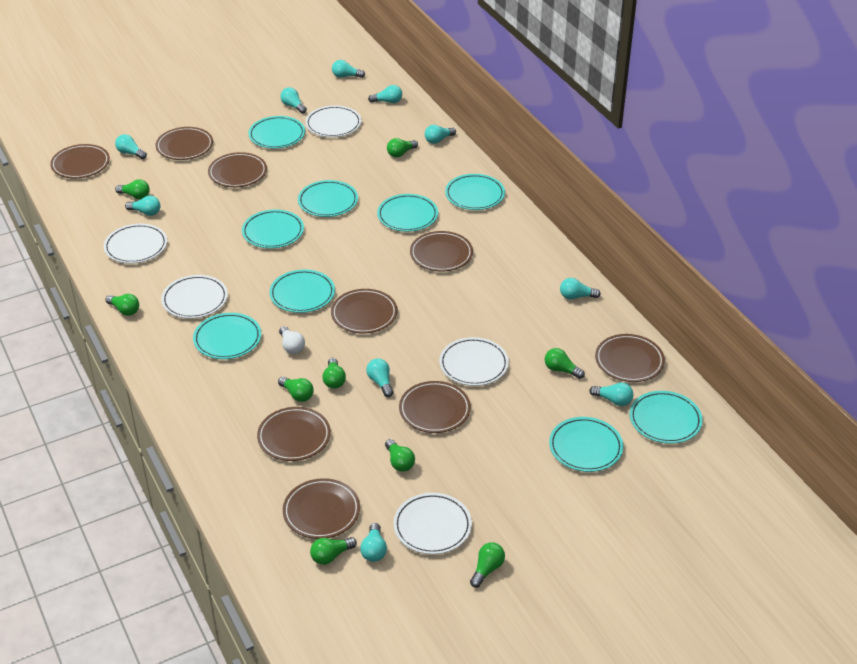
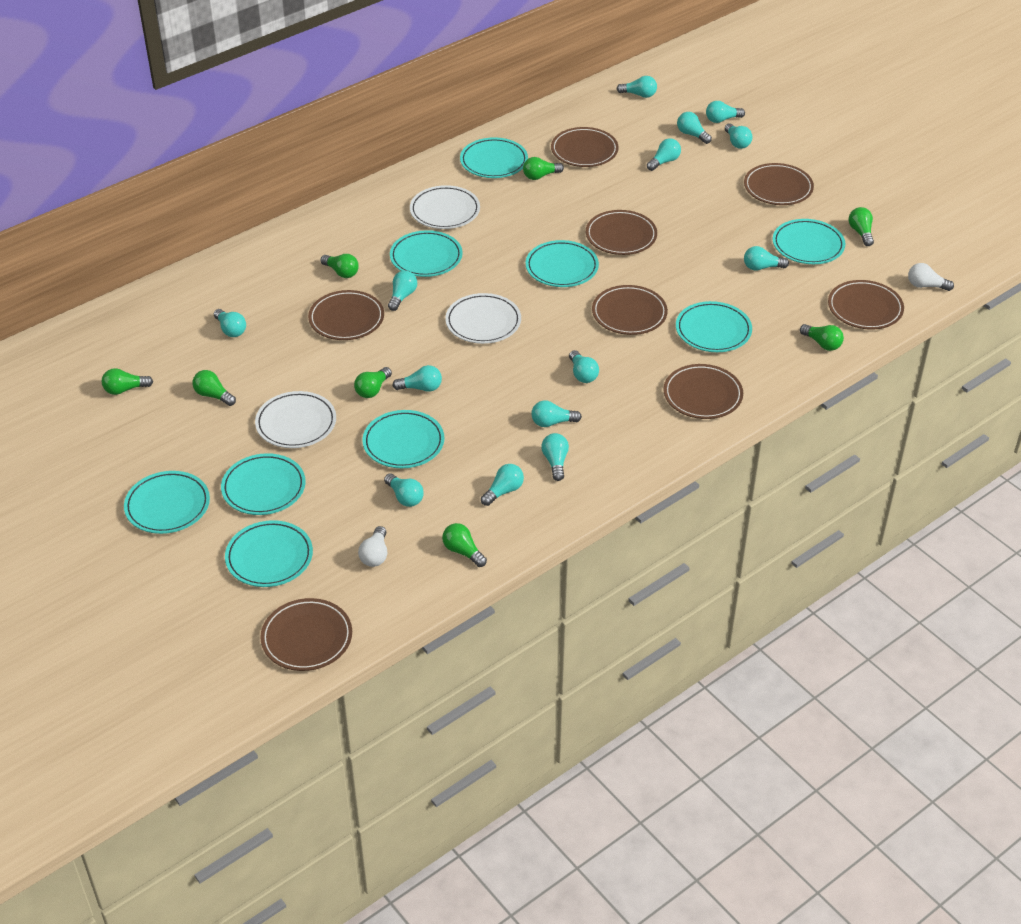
brown plate: [50,144,110,179] [155,127,213,160] [208,152,267,187] [257,407,331,461] [283,478,360,539] [331,289,397,333] [399,381,471,433] [410,231,473,272] [595,334,665,382] = 9 -> [260,598,352,671] [308,290,384,340] [551,127,619,167] [586,210,657,255] [592,285,668,335] [664,364,743,419] [744,163,814,205] [828,280,904,329] = 8
green light bulb: [105,294,139,316] [115,179,150,199] [278,377,314,402] [310,537,357,565] [322,358,346,389] [385,439,415,472] [387,138,418,157] [470,542,505,588] [545,348,585,379] = 9 -> [102,368,153,395] [192,370,236,406] [320,254,359,278] [354,367,392,398] [442,523,487,567] [523,157,564,180] [800,324,844,351] [848,207,874,246] = 8
turquoise light bulb: [115,134,147,159] [125,196,160,216] [280,87,307,114] [332,60,365,78] [360,523,387,562] [366,359,393,397] [368,85,402,103] [425,125,456,144] [560,278,601,299] [589,382,633,406] = 10 -> [214,309,246,337] [384,473,424,507] [388,271,417,311] [392,365,442,392] [481,464,524,506] [531,400,582,427] [541,433,569,481] [569,350,599,383] [617,76,657,98] [647,139,681,171] [677,112,712,144] [706,101,745,123] [725,123,752,149] [744,246,789,271] = 14
white light bulb: [279,326,305,354] = 1 -> [358,526,387,567] [908,263,954,291] = 2
white plate: [104,224,167,264] [161,275,228,319] [305,105,361,137] [394,493,472,555] [439,337,509,386] = 5 -> [255,391,336,448] [410,185,480,229] [445,293,521,344] = 3

